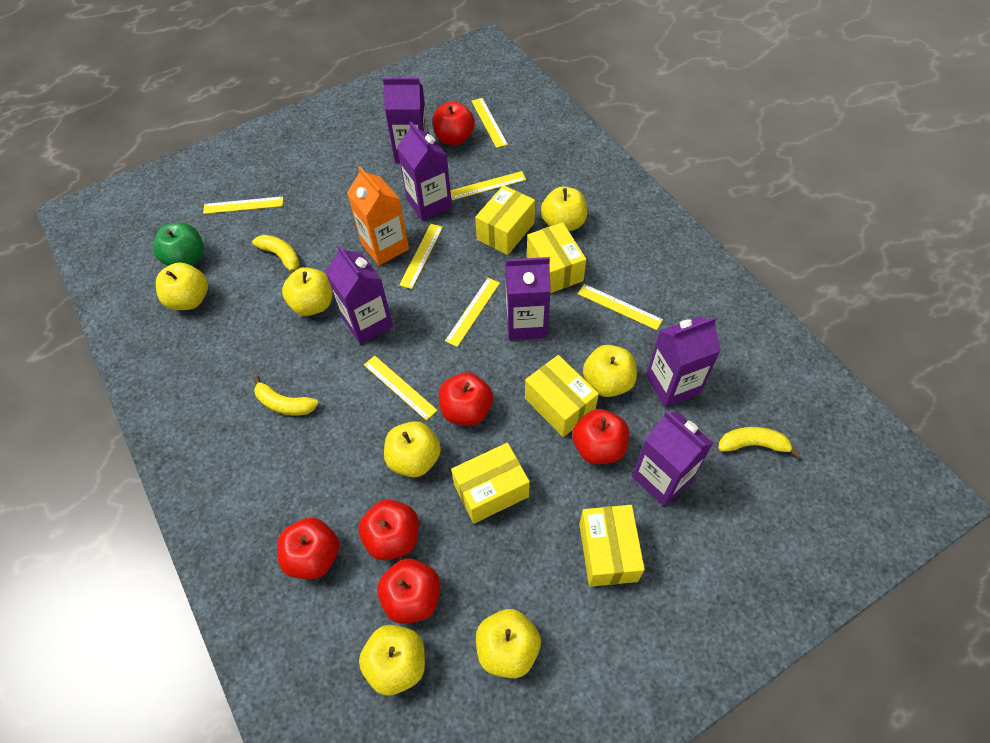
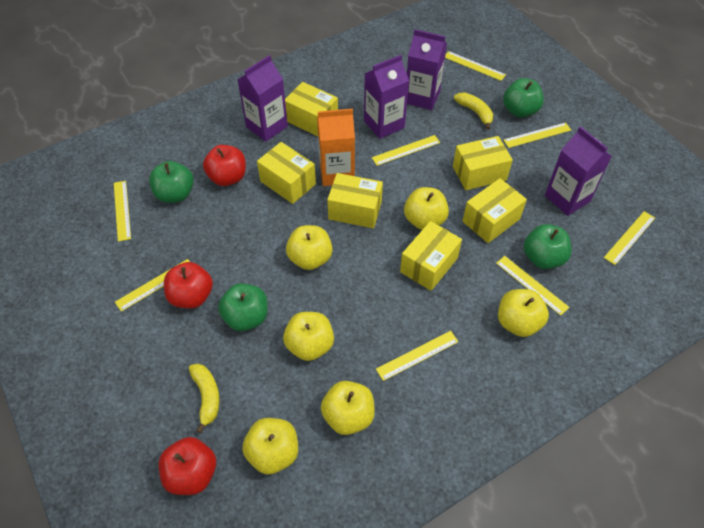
green apple: [153,222,204,266] = 1 -> [149,161,194,203] [218,283,268,331] [503,78,544,117] [524,224,572,269] = 4
purple carton: [325,245,393,344] [383,78,429,163] [397,122,452,221] [505,257,551,340] [632,411,713,506] [646,317,721,407] = 6 -> [238,55,288,142] [364,55,409,139] [407,29,447,110] [545,126,612,216] = 4
red apple: [277,517,339,579] [358,499,419,561] [377,559,440,624] [432,101,475,145] [439,372,493,426] [572,409,629,464] = 6 -> [159,437,216,495] [164,262,213,309] [203,145,246,186] = 3
yellow apple: [156,262,208,310] [282,267,333,316] [359,625,425,696] [384,421,441,477] [476,609,541,678] [541,186,587,231] [583,345,637,397] = 7 -> [242,418,298,475] [283,312,334,361] [286,225,333,270] [321,381,375,435] [404,187,449,230] [498,289,549,337] = 6
yellow banana: [252,235,300,275] [254,376,318,416] [718,427,800,457] = 3 -> [189,364,220,433] [454,93,493,129] = 2
yellow box: [451,443,530,524] [475,185,535,255] [525,355,599,437] [527,222,586,293] [579,505,645,587] = 5 -> [257,142,316,204] [285,82,338,136] [327,173,383,228] [400,221,462,291] [453,136,513,190] [462,178,527,243] = 6
yellow ruler: [203,196,283,214] [364,356,438,421] [399,224,443,289] [445,278,500,347] [450,171,526,200] [472,98,508,148] [578,284,663,330] = 7 -> [114,181,131,242] [115,259,190,312] [372,135,440,166] [376,331,458,381] [445,51,506,81] [496,256,569,316] [504,122,571,148] [604,211,655,265] = 8

